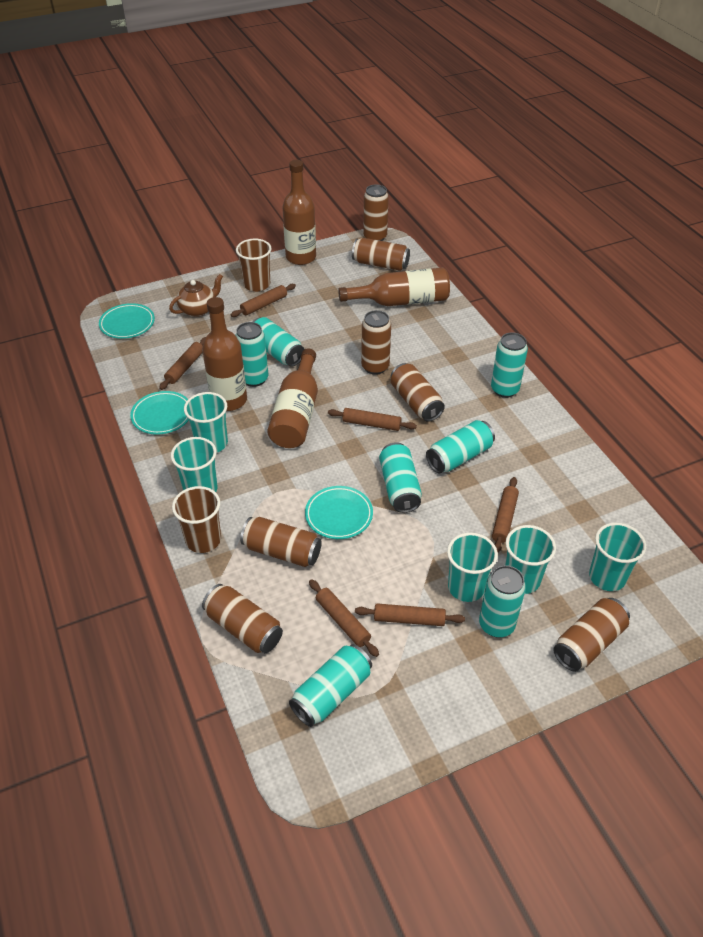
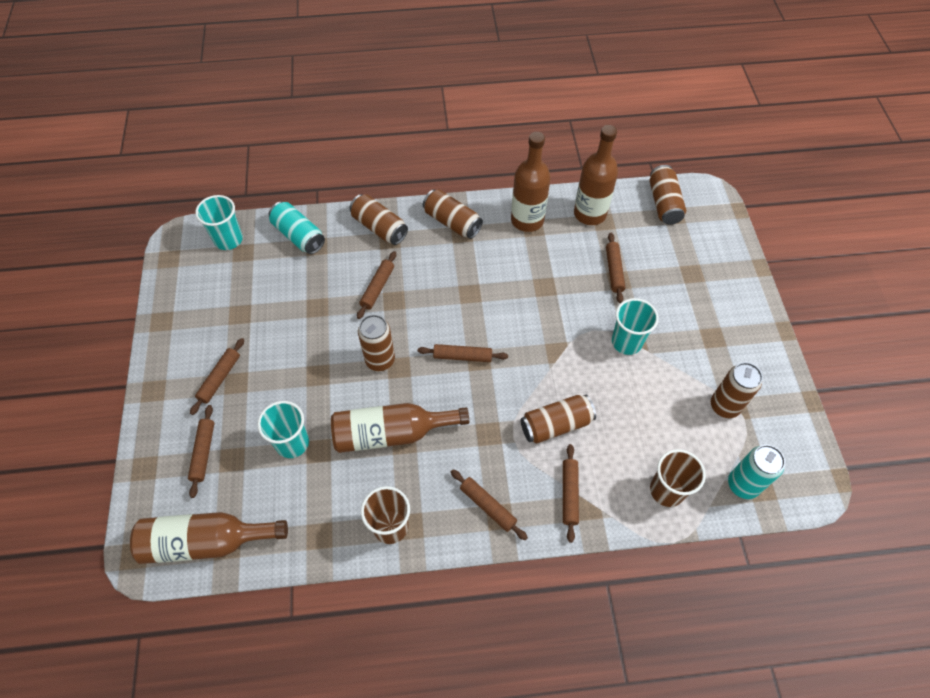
brown can: [202,584,283,653] [240,517,322,567] [352,238,410,271] [361,310,391,375] [363,184,389,241] [391,363,445,422] [553,598,630,672] = 7 -> [349,194,408,245] [358,315,395,371] [423,189,483,239] [521,395,596,444] [650,165,686,225] [711,362,763,418] = 6
brown rolling pin: [159,337,206,390] [231,284,296,317] [309,579,379,657] [328,408,417,431] [355,603,465,626] [492,477,519,552] = 6 -> [188,405,215,498] [190,338,244,415] [357,251,396,319] [418,344,508,362] [451,470,528,540] [563,444,579,543] [606,233,626,303] = 7
brown teapot: [169,274,223,317] = 1 -> none = 0
turquoise can: [235,322,268,387] [252,317,304,367] [289,644,372,727] [379,442,422,513] [426,420,495,473] [479,565,526,638] [491,332,528,398] = 7 -> [269,202,325,254] [728,445,785,499] = 2
turquoise cup: [171,437,218,492] [184,392,228,452] [447,533,498,602] [505,525,556,594] [589,523,646,591] = 5 -> [195,195,243,250] [257,401,309,458] [612,298,659,355] = 3
turquoise plate: [99,303,155,339] [130,391,189,435] [305,486,373,539] = 3 -> none = 0

